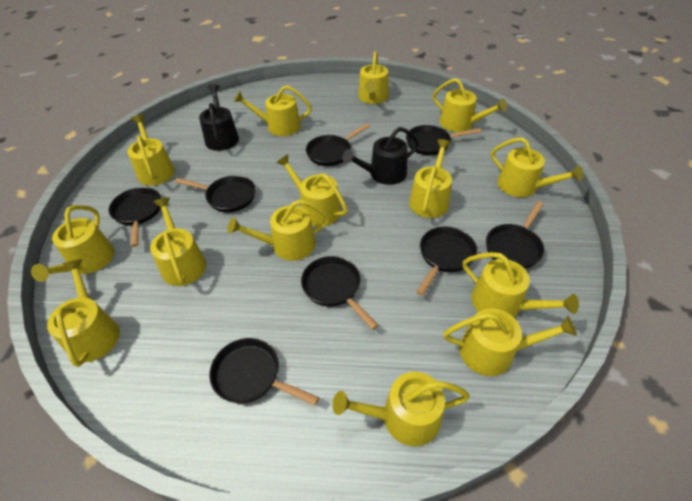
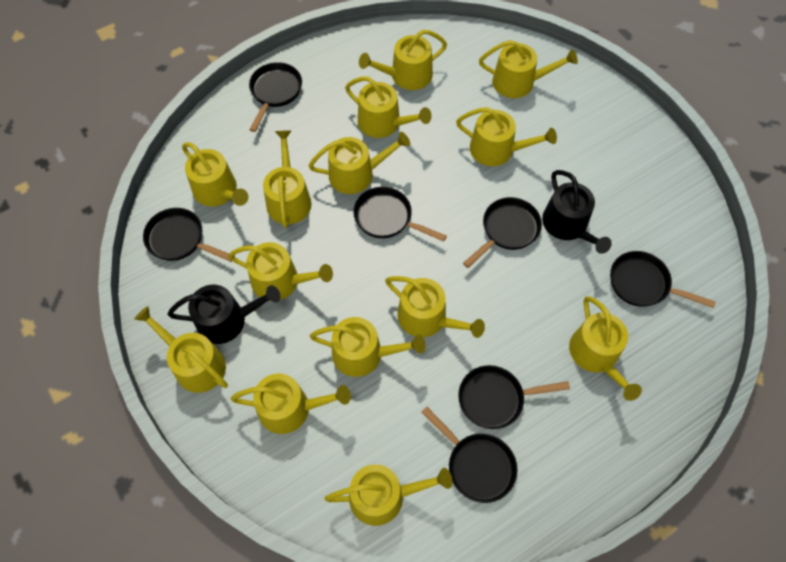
black pan: [109,187,161,247] [175,175,255,212] [209,338,319,406] [301,256,379,330] [306,123,370,166] [406,125,482,155] [416,227,477,296] [486,202,544,269] = 8 -> [143,208,235,262] [249,62,302,132] [353,187,447,242] [421,407,517,503] [458,365,570,429] [463,197,542,268] [610,251,716,308] = 7

